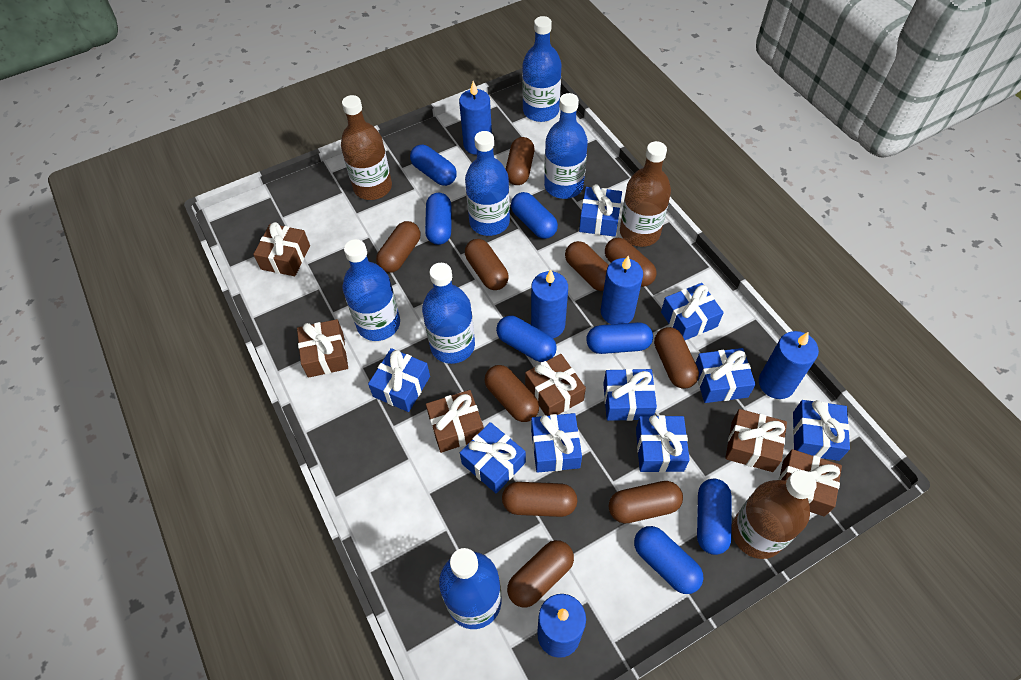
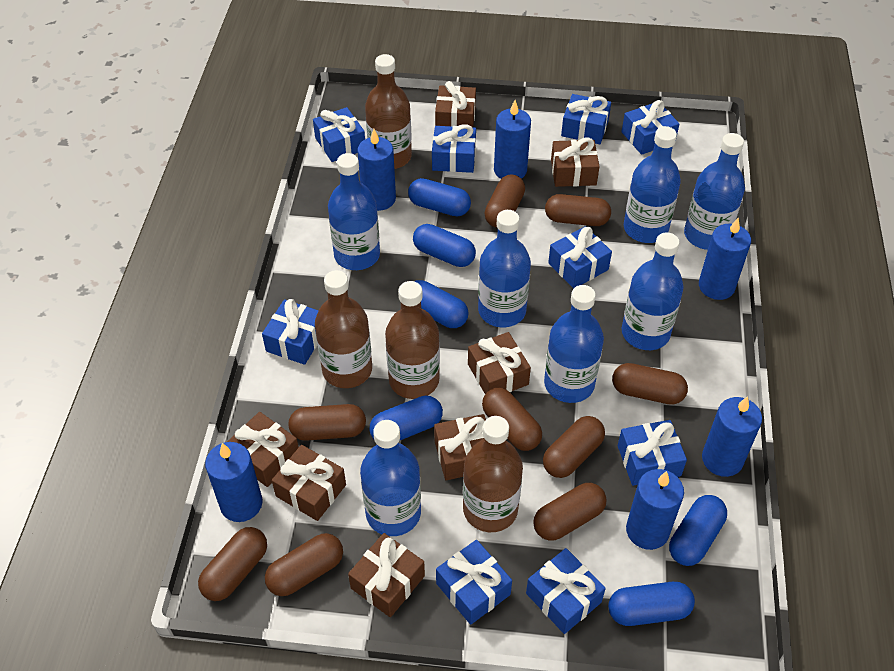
blue bottle: [342,239,400,341] [422,263,475,364] [439,548,502,629] [465,131,510,236] [522,16,561,122] [544,93,588,199] = 6 -> [328,153,380,270] [360,420,421,536] [478,210,531,327] [544,285,604,403] [622,232,684,350] [624,126,681,243] [684,133,745,250] = 7
blue candle: [459,81,492,155] [531,269,568,338] [537,594,586,658] [601,256,643,324] [759,331,819,399] = 5 -> [205,442,263,522] [357,129,396,211] [494,100,531,179] [626,469,684,550] [699,218,751,300] [702,396,762,477] = 6
blue capsule: [410,145,457,186] [425,193,451,245] [496,316,557,362] [511,192,558,239] [586,322,653,354] [634,526,703,594] [697,479,732,555] = 7 -> [369,395,443,441] [408,178,471,216] [413,224,476,267] [414,280,469,328] [608,582,695,626] [669,495,727,566] = 6
brown bottle: [341,95,392,200] [620,141,671,247] [732,470,817,559] = 3 -> [315,270,372,388] [365,54,412,169] [385,281,440,399] [463,416,523,532] = 4
brown capsule: [376,221,421,273] [465,239,509,290] [484,365,539,422] [502,482,577,517] [506,137,535,185] [507,540,574,608] [565,241,609,291] [605,238,656,287] [609,481,683,523] [654,327,699,389] = 10 -> [198,527,267,601] [265,533,343,596] [288,404,366,441] [482,388,542,451] [485,174,525,227] [533,483,607,541] [543,416,605,478] [545,194,611,226] [612,363,688,405] = 9
brown gift: [253,222,310,276] [297,319,348,378] [426,390,484,453] [525,354,586,416] [725,409,787,472] [778,449,842,517] = 6 -> [227,412,299,487] [272,445,346,521] [348,533,425,617] [434,414,486,480] [435,81,476,127] [468,332,531,394] [551,137,600,187] = 7

